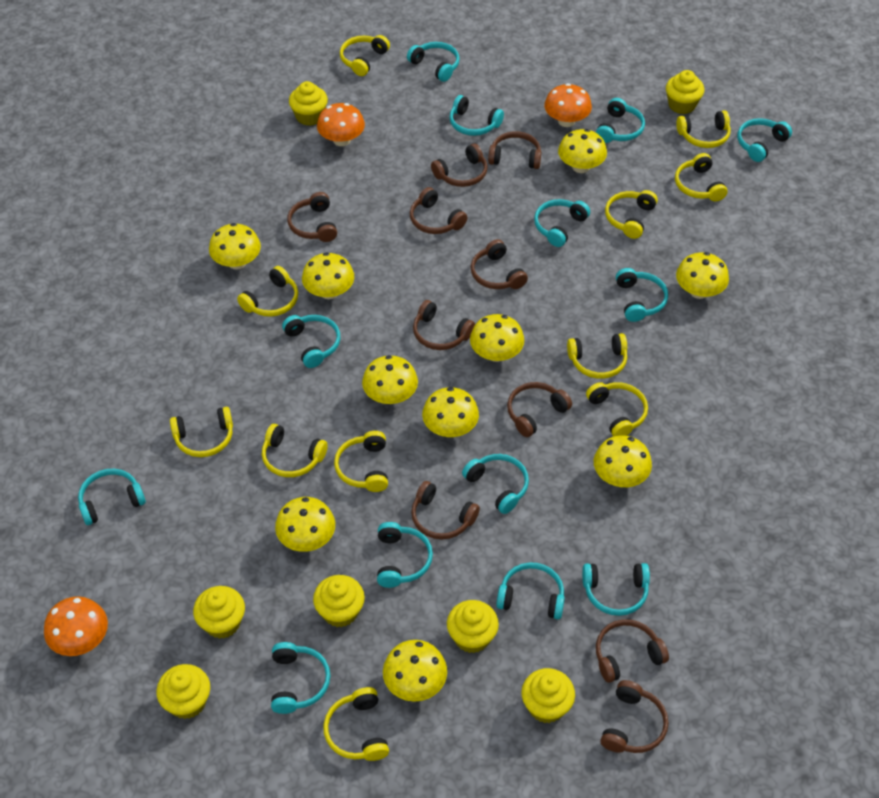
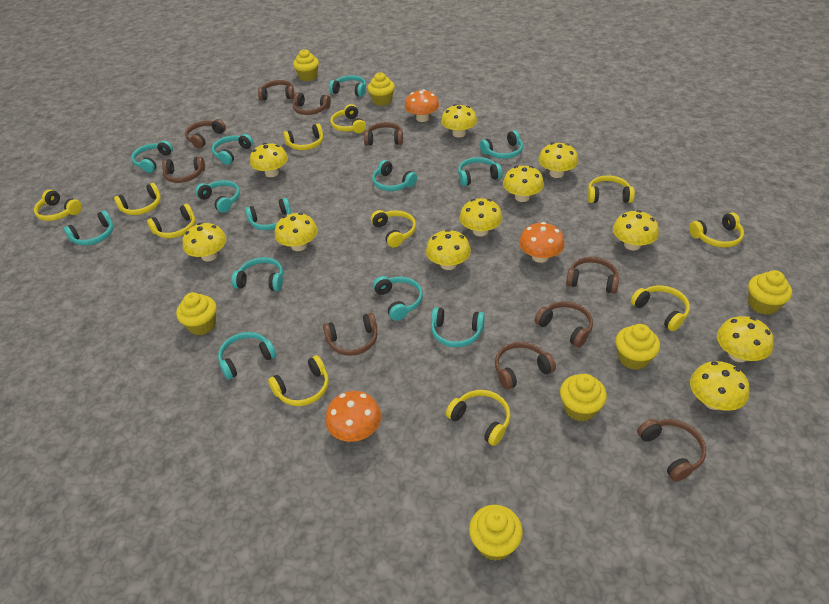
yellow mushroom: [209,223,261,270] [275,497,335,552] [302,252,354,299] [362,355,418,404] [383,640,447,702] [422,387,479,437] [470,314,524,362] [558,129,607,173] [594,435,652,487] [676,252,729,299] = 10 -> [182,223,226,261] [250,143,288,177] [275,213,318,251] [426,229,471,270] [441,104,477,138] [459,198,503,237] [503,166,544,202] [538,143,578,178] [613,210,659,250] [690,361,750,411] [717,316,774,362] = 11

